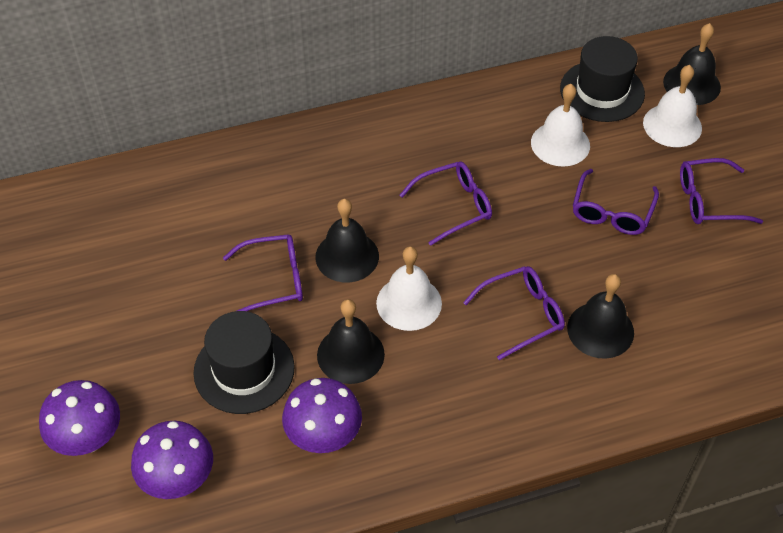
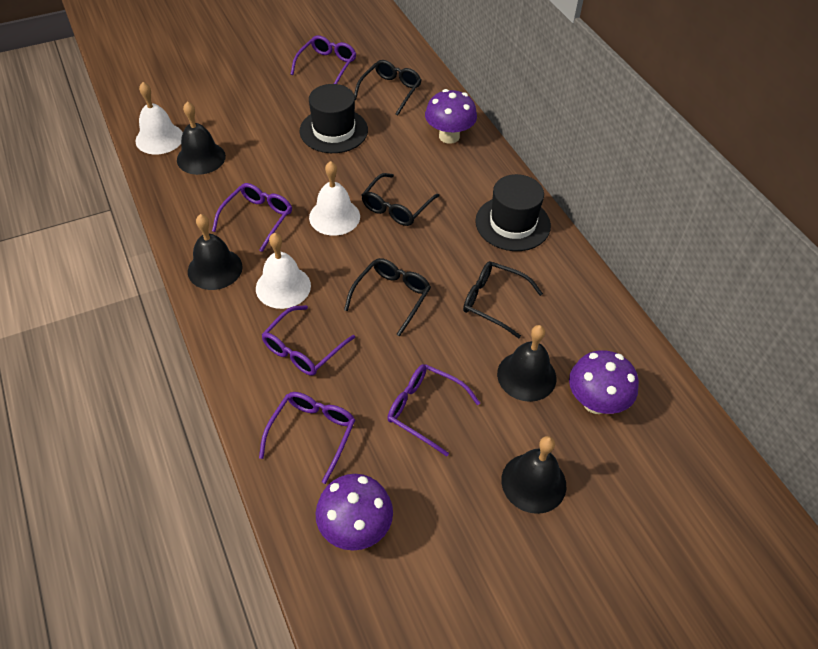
black glasses: none = 0 -> [344,258,431,337] [354,60,422,116] [362,173,439,226] [463,261,543,338] = 4

